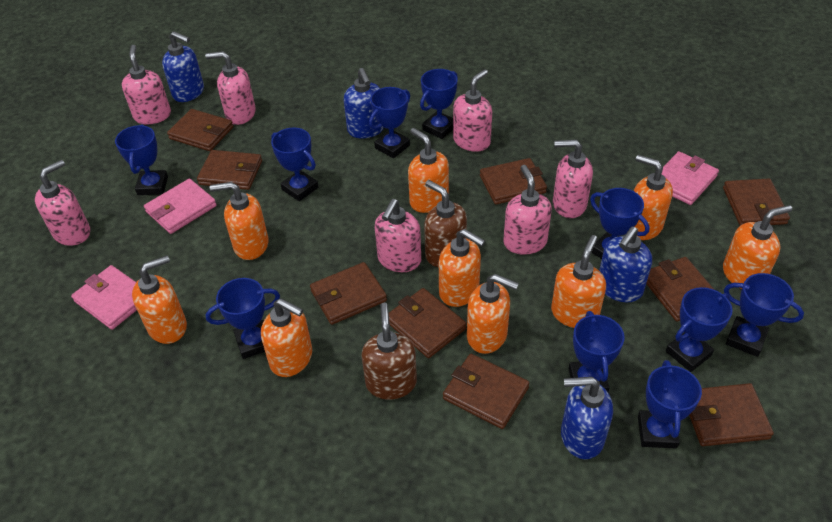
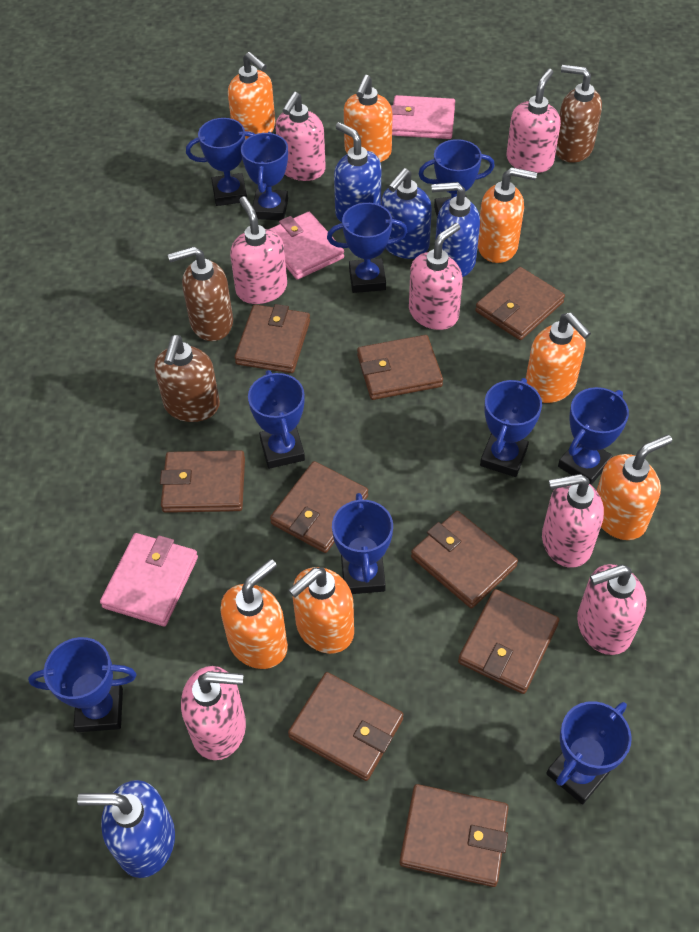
brown soap dispenser: [362,303,417,400] [424,180,467,267] = 2 -> [154,335,220,422] [168,246,233,341] [556,65,602,163] = 3
orange soap dispenser: [132,255,187,344] [210,182,269,260] [261,298,312,377] [408,128,449,213] [439,229,485,307] [467,274,519,354] [551,235,606,328] [634,155,673,240] [723,205,792,289] = 9 -> [220,559,288,669] [228,52,275,140] [288,567,354,654] [344,75,393,162] [478,167,537,263] [526,313,591,403] [596,435,672,540] = 7

